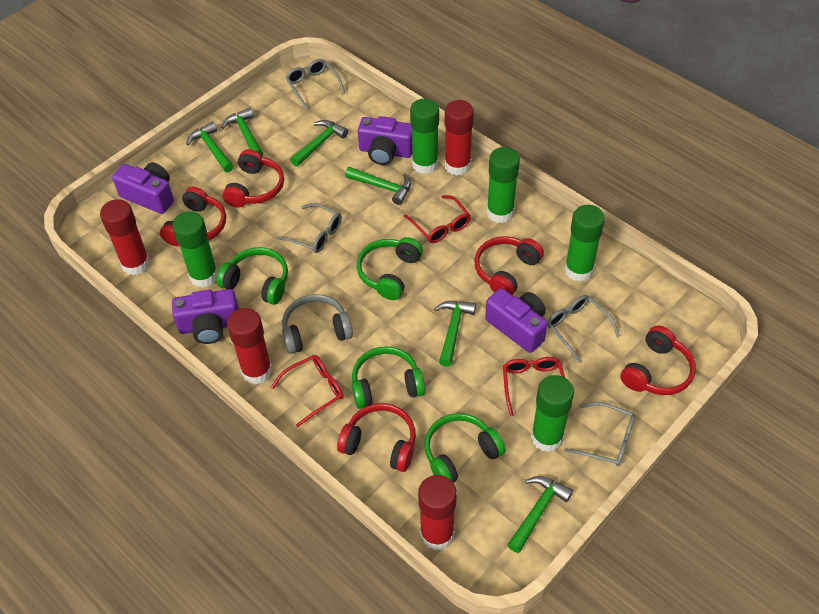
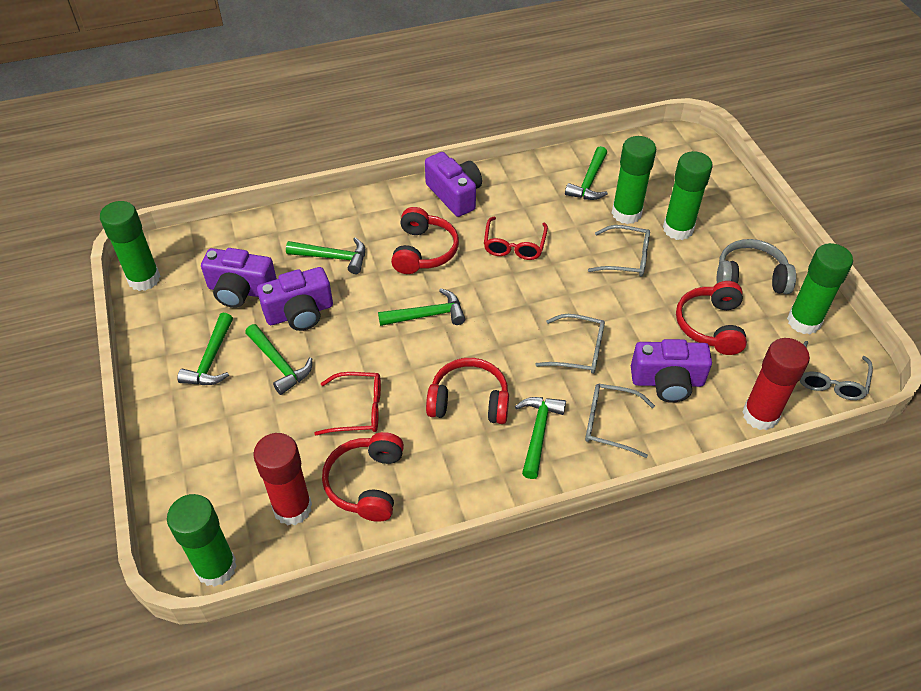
green headphones: [216,247,288,305] [352,346,425,409] [357,237,423,300] [424,413,506,483] = 4 -> none = 0
red glasses: [271,355,343,427] [404,195,471,243] [503,357,565,417] = 3 -> [314,372,381,435] [484,217,548,260] = 2
red glue stick: [100,199,150,275] [227,308,272,385] [418,475,457,550] [445,100,474,176] = 4 -> [253,433,312,526] [742,338,810,430] = 2
red headphones: [160,187,226,246] [222,149,284,208] [337,403,416,472] [474,236,544,295] [621,326,696,395] = 5 -> [322,432,404,522] [391,207,459,274] [426,358,509,424] [676,281,747,355] = 4

